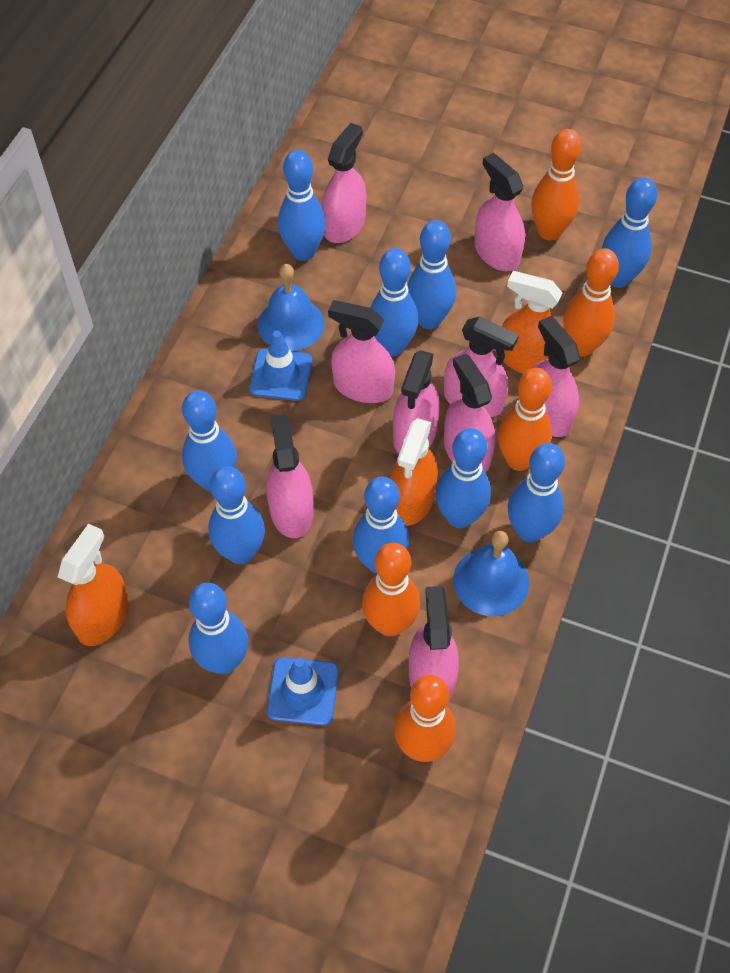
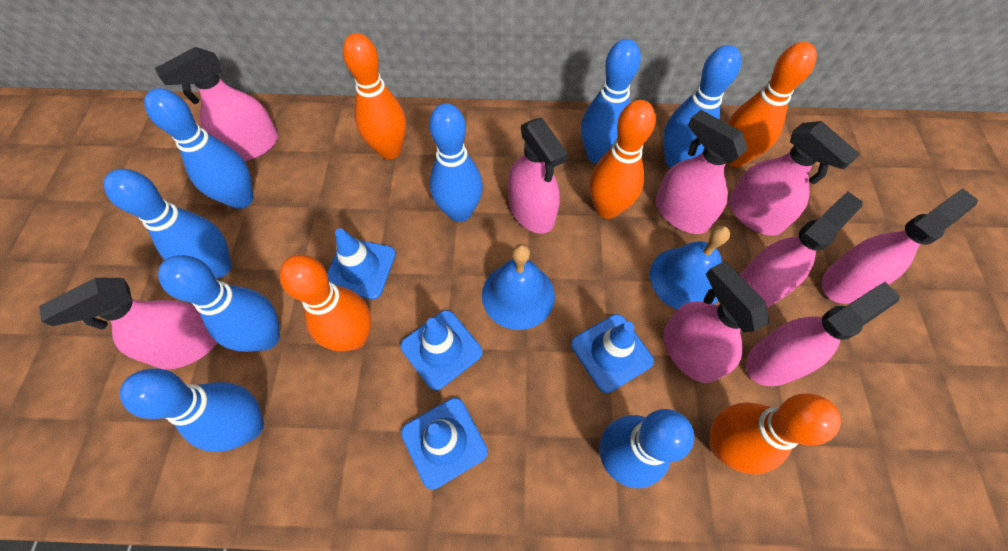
blue bowling pin: [182,390,237,492] [189,583,248,674] [208,466,265,564] [278,150,326,261] [353,477,409,574] [370,248,418,356] [407,220,456,329] [435,428,491,528] [508,443,565,543] [602,177,657,288] = 10 -> [104,169,232,278] [120,368,264,452] [144,88,254,209] [158,255,280,352] [429,103,483,222] [581,39,641,164] [599,409,694,488] [663,45,741,168] = 8
blue traffic cone: [249,331,312,401] [267,657,339,726] = 2 -> [327,228,396,299] [400,310,483,391] [401,398,488,490] [571,314,654,393] = 4
orange spray bottle: [58,524,129,646] [390,418,438,526] [502,271,562,374] = 3 -> none = 0

